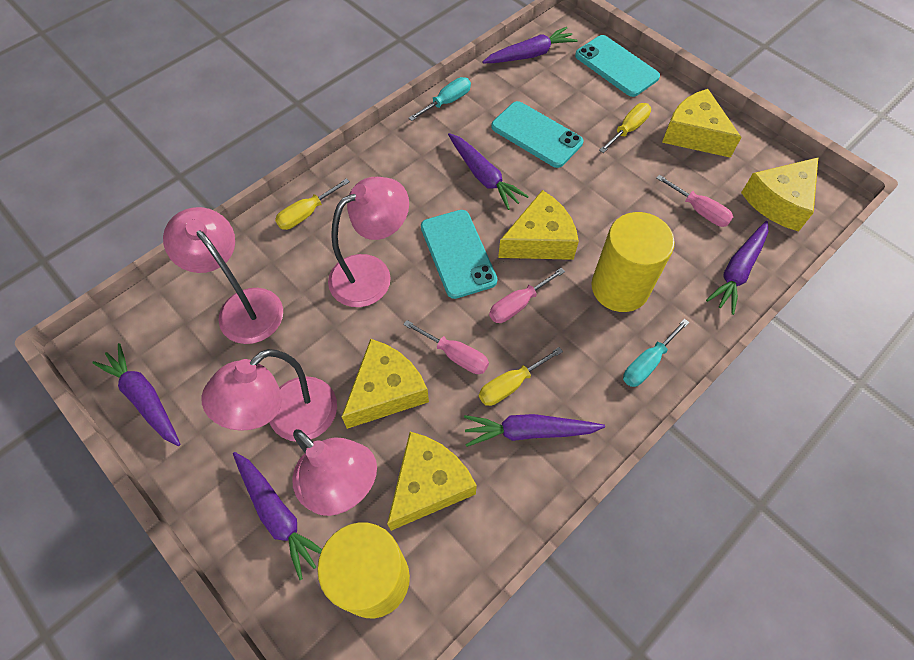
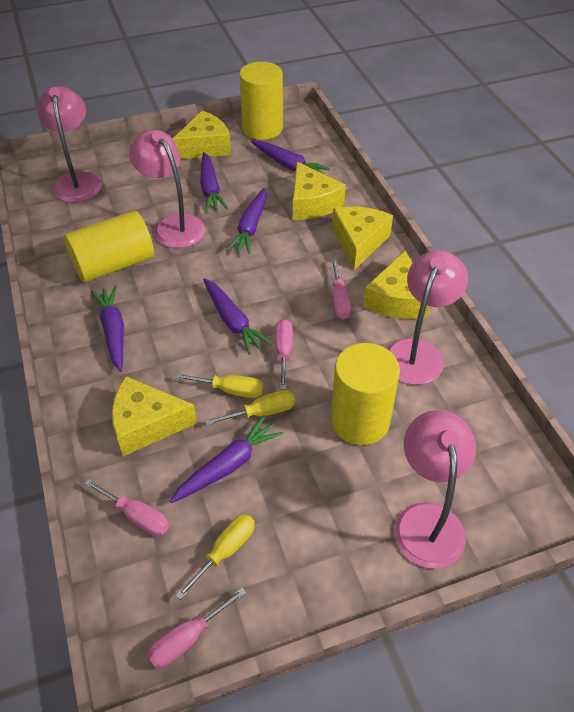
pink screwdriver: [403,320,489,374] [489,268,565,323] [656,175,733,227] = 3 -> [84,479,169,536] [147,587,247,668] [275,319,293,390] [331,259,351,320] = 4
turquoise phone: [421,210,498,299] [491,101,583,168] [575,35,660,97] = 3 -> none = 0
turquoise screwdriver: [409,77,471,121] [623,319,690,387] = 2 -> none = 0
yellow cylinder: [317,522,410,618] [591,212,675,312] = 2 -> [64,210,154,282] [239,62,283,140] [331,343,400,445] = 3

